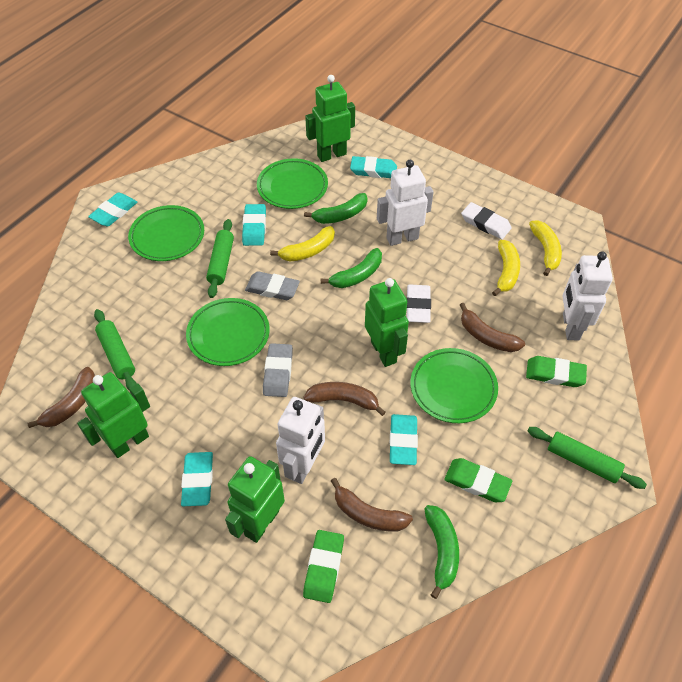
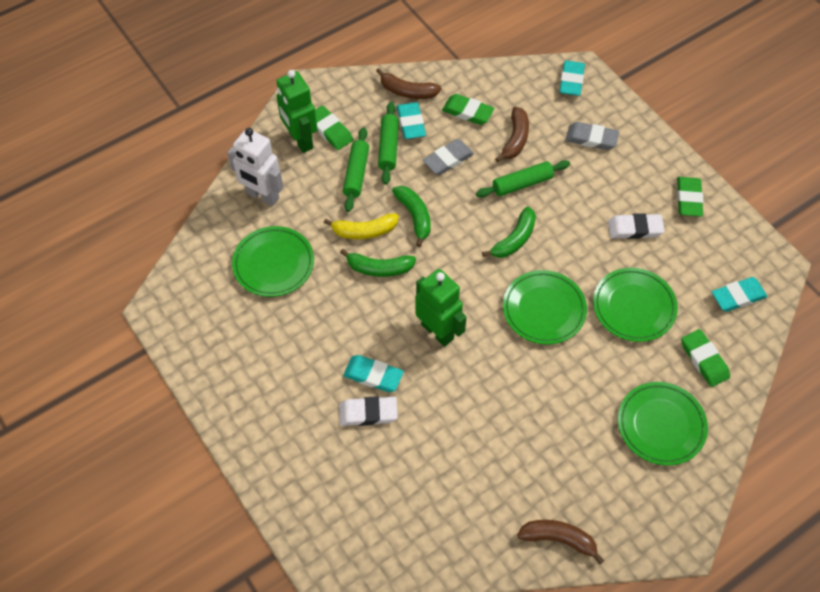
brown banana: [27,367,95,428] [304,382,386,416] [331,478,413,532] [460,303,525,352] = 4 -> [376,68,441,99] [495,107,529,163] [517,520,604,565] = 3
green eraser: [303,530,344,603] [444,458,512,502] [526,356,587,387] = 3 -> [315,105,353,150] [442,94,495,125] [677,177,703,217] [681,329,730,387] = 4
green robot: [77,372,150,458] [225,456,285,543] [305,75,355,162] [365,278,409,367] = 4 -> [276,70,317,153] [415,269,467,347] = 2
turquoise eraser: [88,192,138,226] [181,452,213,506] [242,204,266,246] [350,156,397,178] [390,414,418,465] = 5 -> [343,355,404,392] [397,102,426,139] [559,60,585,96] [712,277,767,312] = 4
white robot: [276,397,325,484] [377,160,433,246] [562,252,613,341] = 3 -> [227,128,283,206] = 1
yellow banana: [270,226,335,262] [492,240,520,296] [529,220,562,276] = 3 -> [324,213,399,239] = 1

